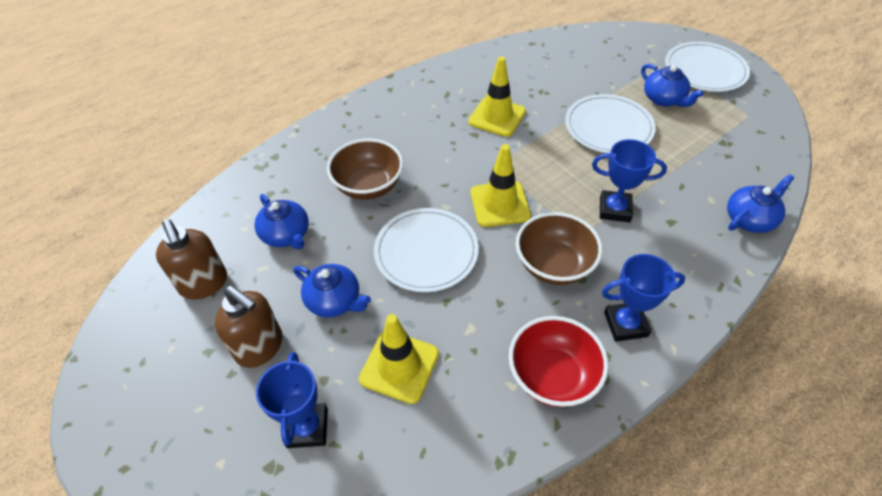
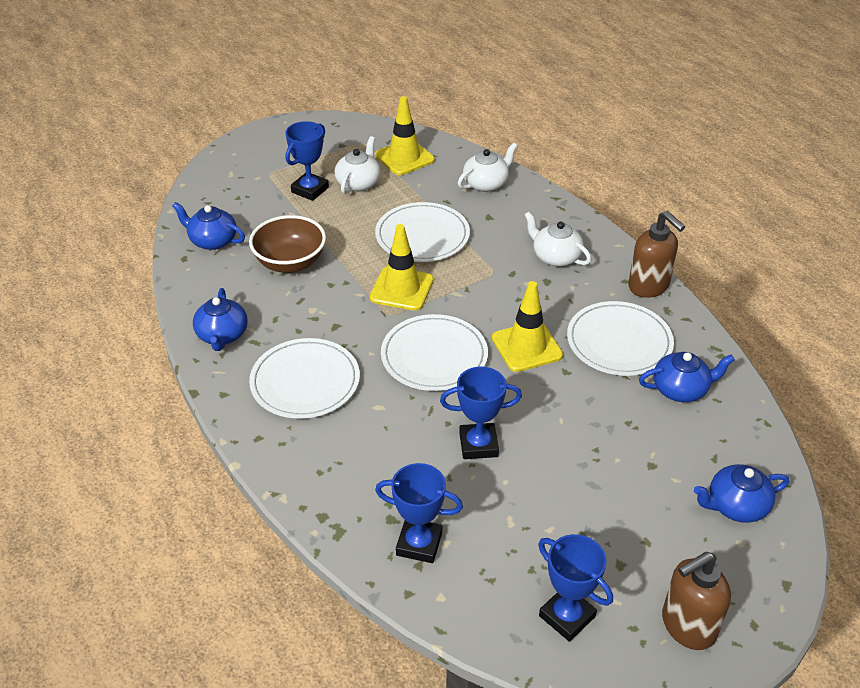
blue trophy: [256,352,328,448] [592,139,667,222] [602,254,685,342] = 3 -> [285,121,329,201] [375,463,463,563] [440,367,522,459] [538,534,613,642] = 4
brown bowl: [327,139,403,200] [516,212,603,285] = 2 -> [249,215,326,273] = 1
red bowl: [509,316,609,407] = 1 -> none = 0
white plate: [374,208,479,292] [565,94,656,153] [665,42,750,92] = 3 -> [249,338,360,419] [375,202,470,262] [381,314,488,391] [567,301,674,376] = 4
white teapot: none = 0 -> [334,136,381,194] [458,143,517,192] [525,212,591,267] = 3

